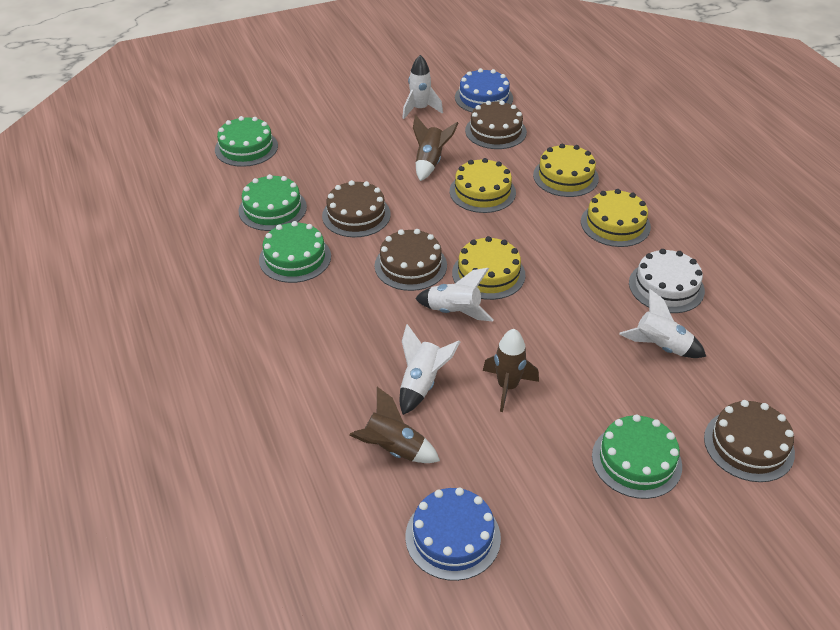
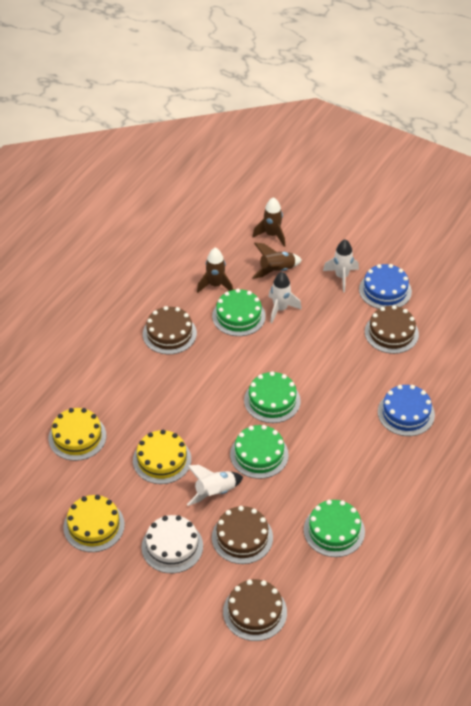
white rocket: [400,324,460,415] [402,55,443,119] [415,268,494,322] [619,289,706,358] = 4 -> [187,465,243,506] [269,272,302,324] [323,239,359,292] = 3
yellow cake: [450,158,516,213] [452,236,526,300] [533,144,599,197] [581,189,651,247] = 4 -> [49,408,106,461] [63,495,125,552] [133,430,191,484] = 3

